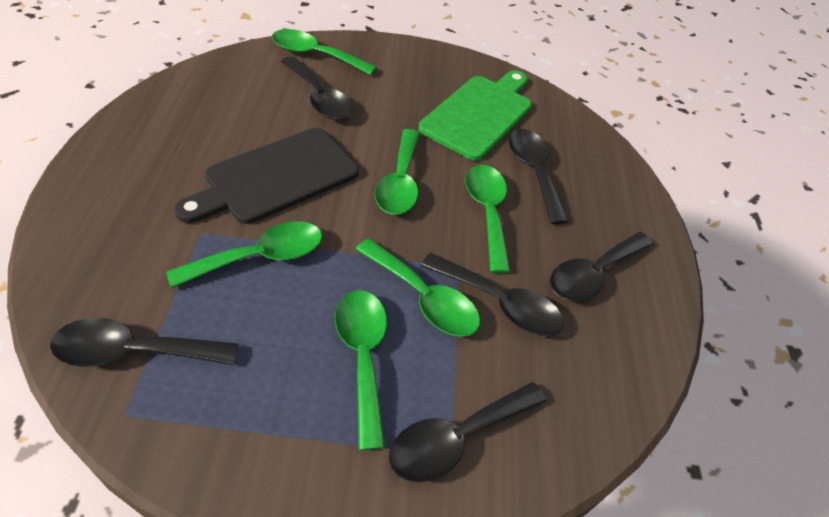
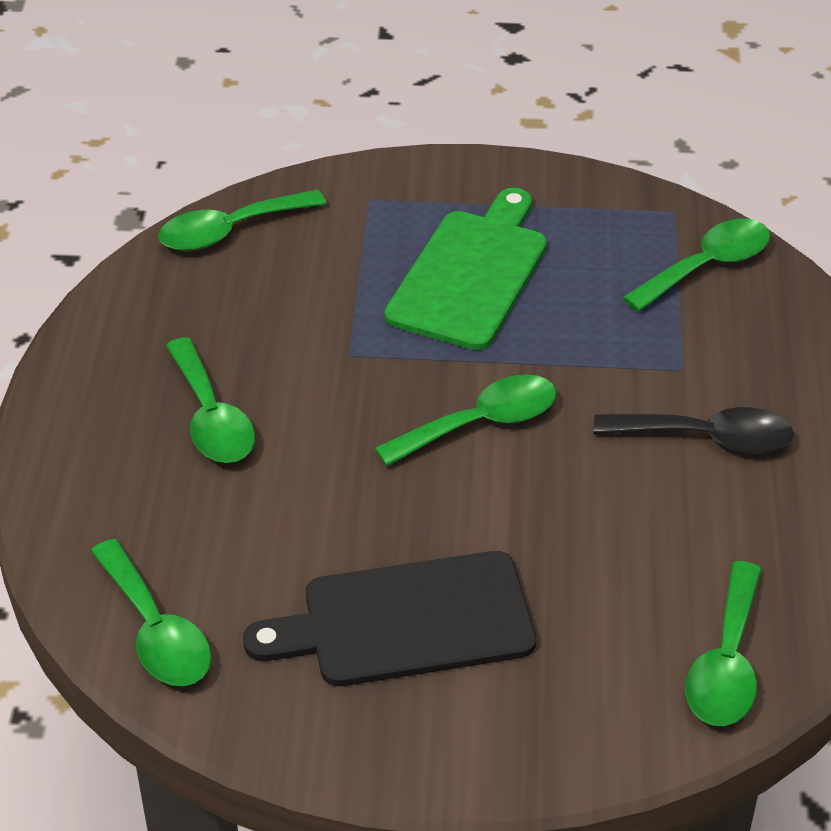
black spoon: [50,318,238,367] [280,56,353,120] [389,382,546,482] [421,253,564,336] [509,129,568,225] [550,232,653,301] = 6 -> [593,407,794,454] = 1

